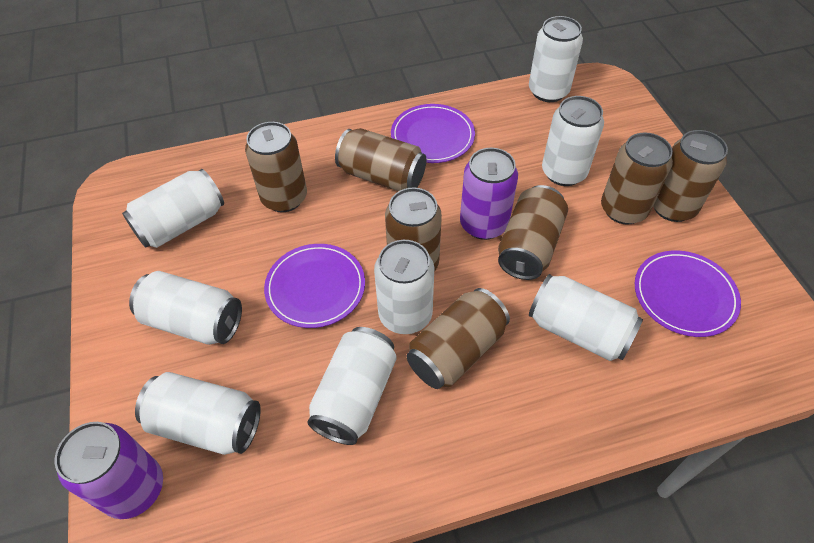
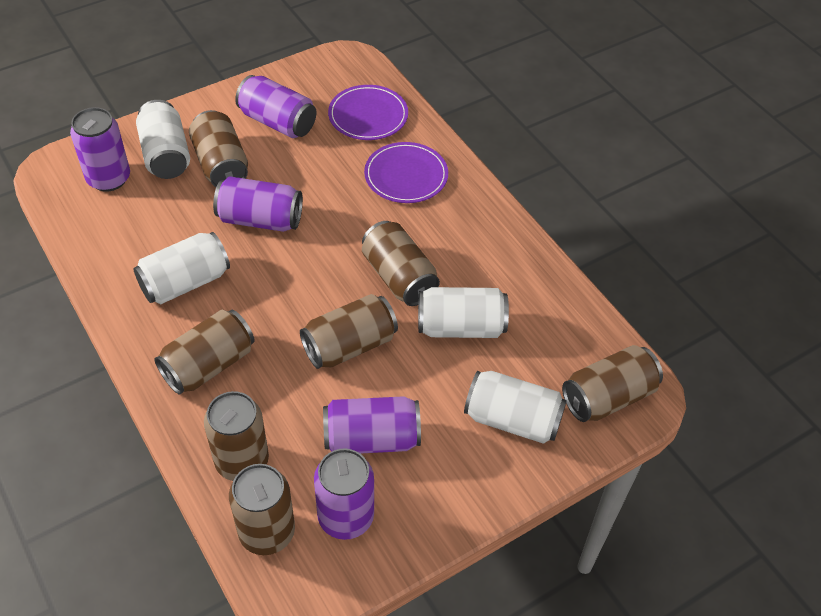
purple can: [55,422,163,519] [460,148,518,240] = 2 -> [70,107,130,192] [213,176,303,232] [235,75,316,138] [314,449,374,540] [323,396,421,454] = 5
purple plate: [264,244,365,328] [391,104,475,163] [635,250,741,337] = 3 -> [328,85,408,140] [364,142,448,203] = 2
white can: [122,169,224,248] [129,271,242,345] [135,372,261,455] [307,327,397,445] [374,240,434,334] [529,16,583,102] [529,274,643,361] [542,96,604,186] = 8 -> [134,232,230,304] [136,100,190,179] [418,287,509,338] [464,371,567,444] = 4

